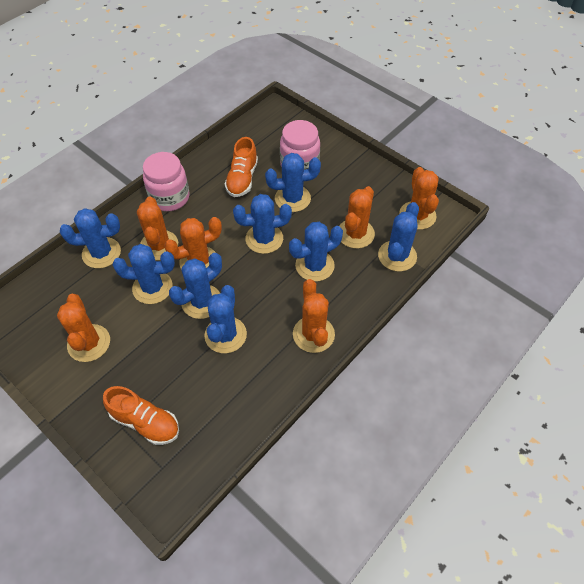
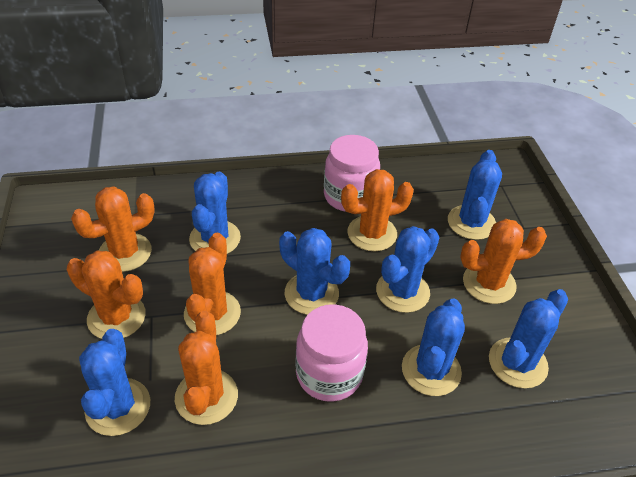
blue cactus: [60,208,121,268] [113,244,175,304] [169,253,222,319] [204,285,247,353] [233,194,292,254] [265,153,321,212] [289,222,343,282] [378,202,419,272] = 8 -> [79,329,150,436] [189,172,241,254] [279,228,350,315] [376,226,440,313] [402,298,465,396] [448,150,502,240] [489,289,568,388] = 7
orange shoe: [103,386,179,445] [225,137,258,197] = 2 -> none = 0

